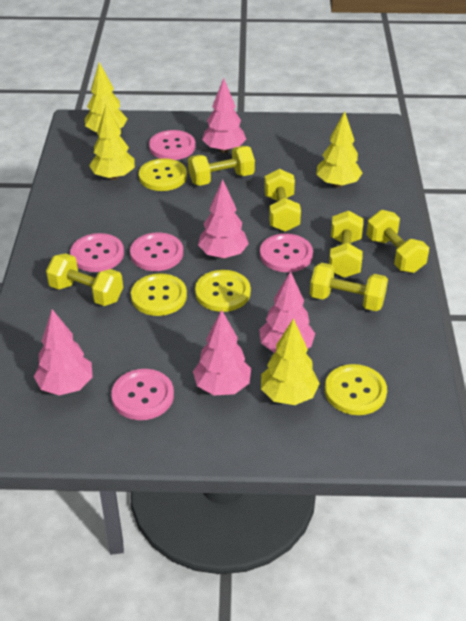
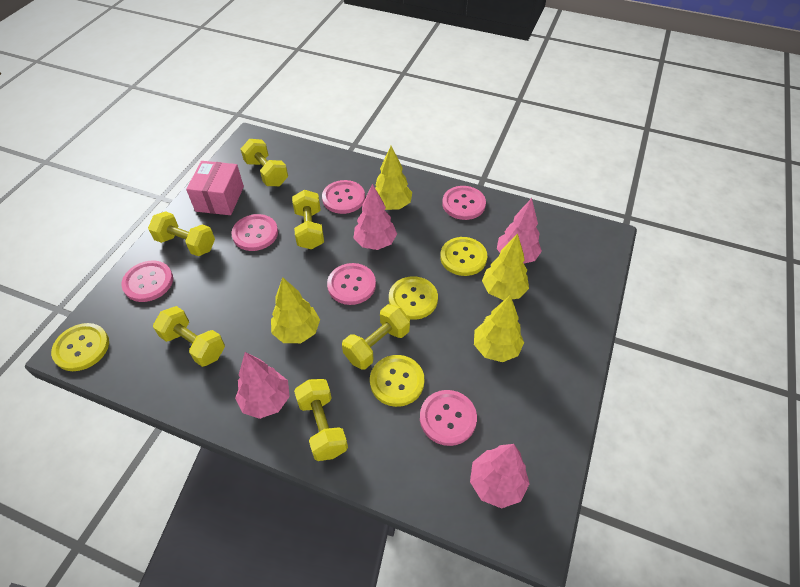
pink box: none = 0 -> [186,161,244,215] = 1
pink button: [70,233,124,272] [111,369,174,420] [130,232,183,271] [149,130,195,160] [260,234,313,272] = 5 -> [121,261,173,302] [231,214,278,251] [322,180,365,214] [327,263,376,305] [420,390,477,446] [442,186,486,220] = 6
pink tree: [34,309,93,396] [193,310,251,395] [198,179,249,259] [202,78,246,153] [259,271,315,353] = 5 -> [235,352,290,419] [353,184,397,250] [470,444,530,508] [497,198,542,264] = 4

